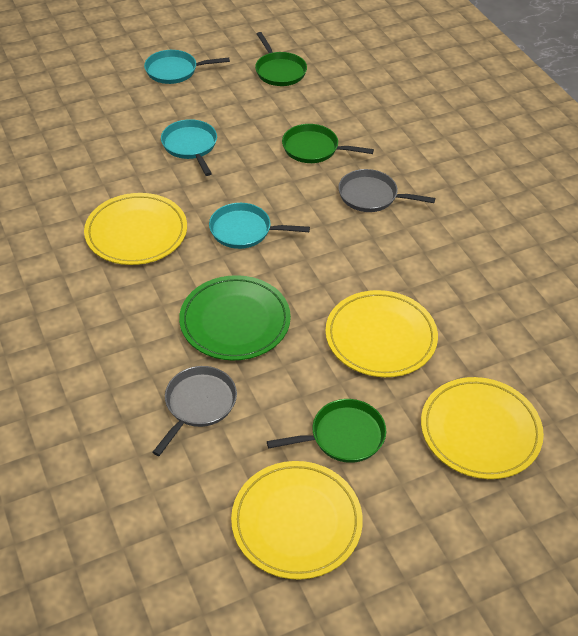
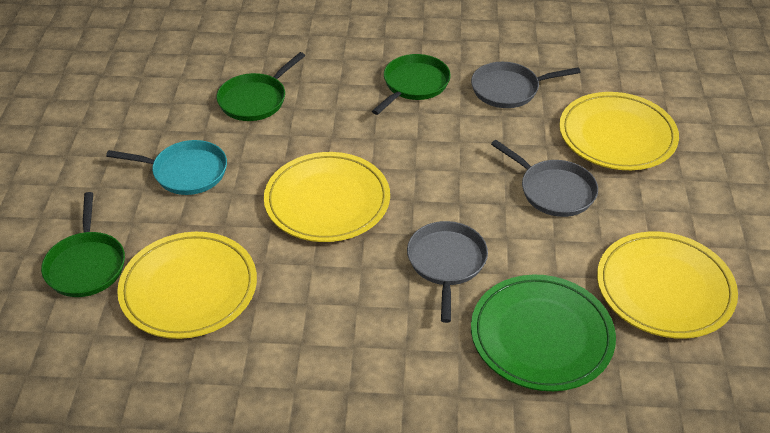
grey pan: [152,366,237,456] [338,169,435,212] = 2 -> [407,221,488,323] [471,62,581,108] [491,140,598,217] = 3
turquoise pan: [144,50,230,84] [161,119,217,176] [209,203,310,249] = 3 -> [106,140,227,195] = 1

